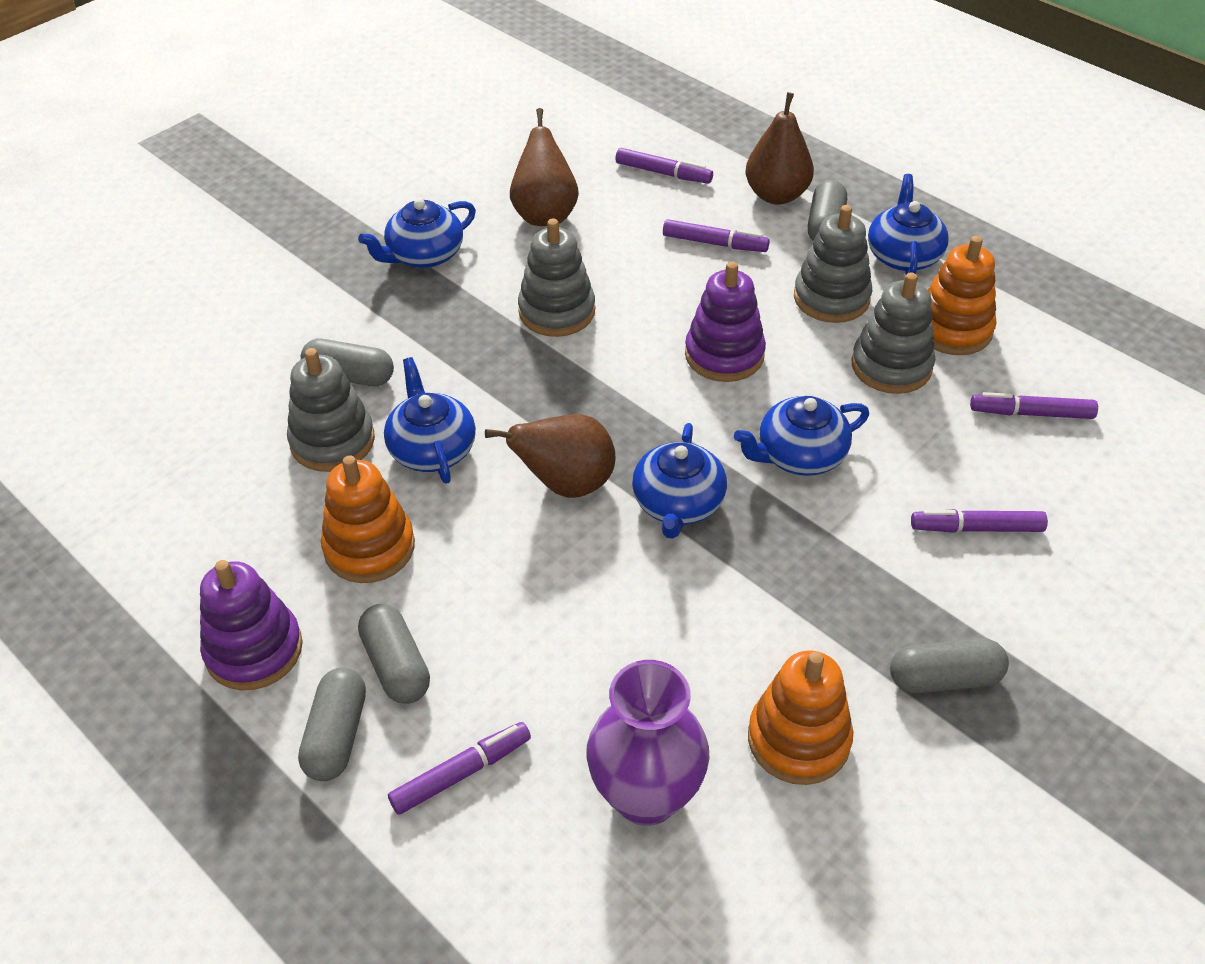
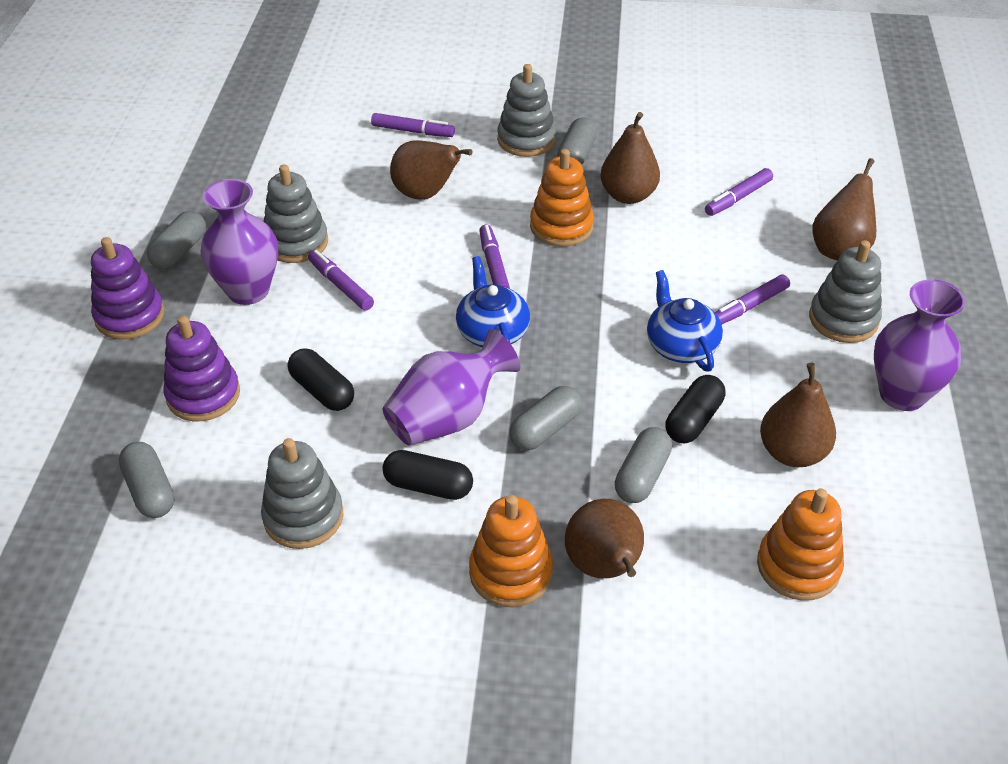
black capsule: none = 0 -> [288,348,354,411] [383,450,473,500] [665,375,725,443] = 3
blue teapot: [358,198,476,268] [384,357,476,484] [632,423,727,539] [734,396,869,476] [868,174,949,274] = 5 -> [456,256,530,347] [647,270,723,372] = 2
brown pear: [485,414,615,498] [510,108,579,226] [746,92,814,205] = 3 -> [390,140,472,200] [565,499,644,578] [600,112,660,204] [760,363,836,467] [812,158,876,261] = 5
purple vase: [586,660,709,826] = 1 -> [200,179,278,305] [383,329,520,446] [874,279,965,411] = 3

